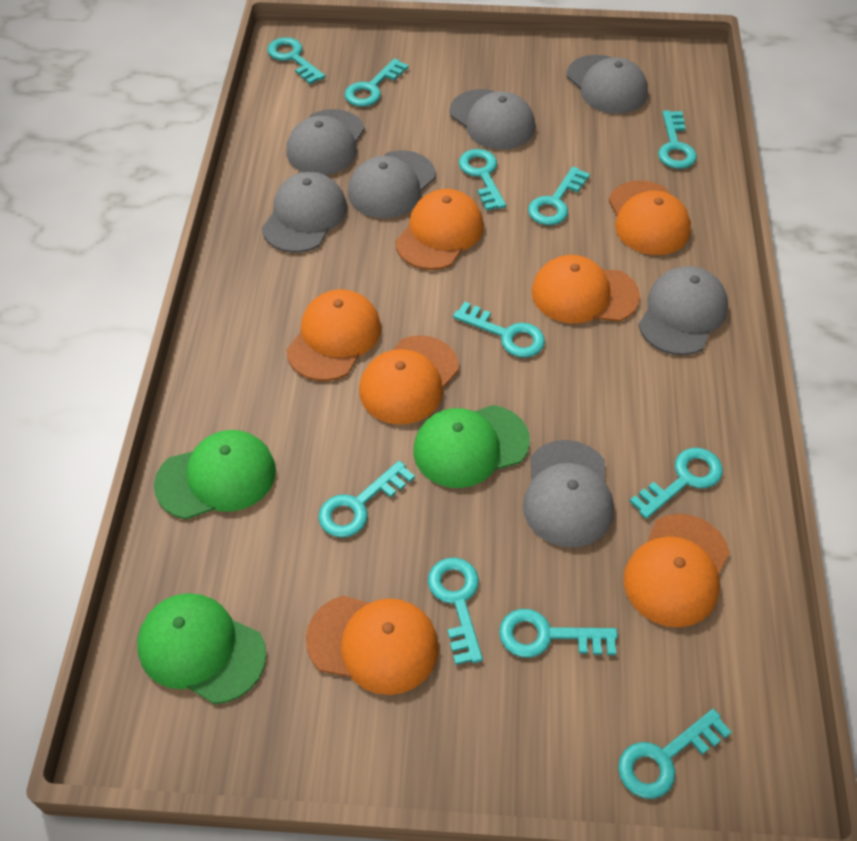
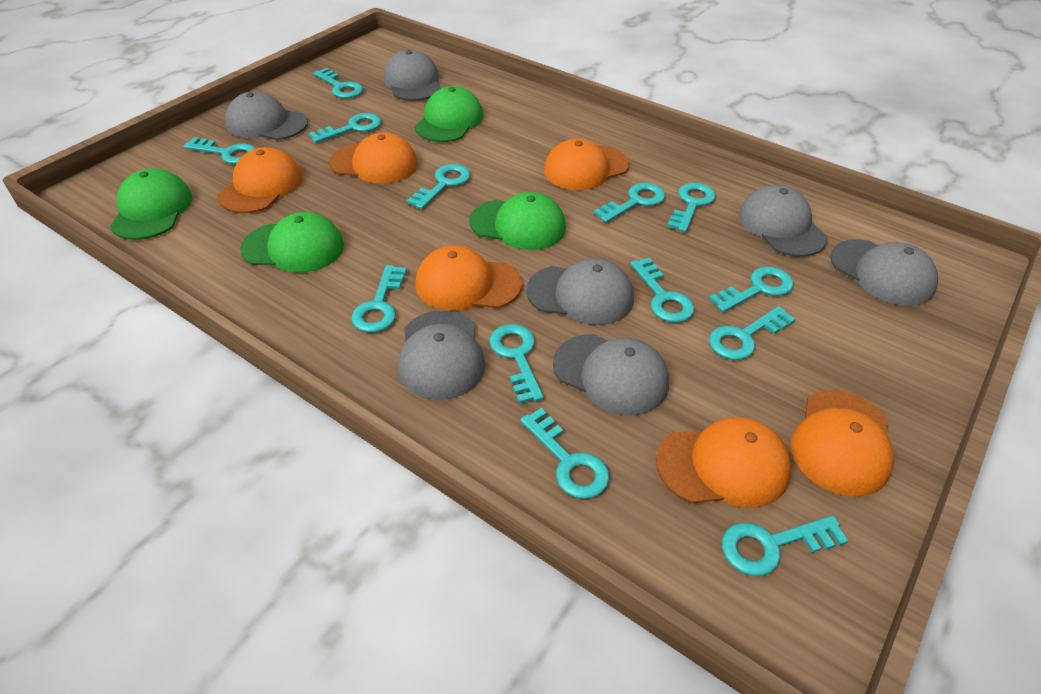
green cap: [137,593,266,704] [154,430,276,519] [413,405,530,488] = 3 -> [110,169,193,240] [240,212,344,273] [415,86,483,142] [469,192,566,250] = 4
orange cap: [287,289,381,381] [306,596,439,695] [359,335,459,425] [395,189,484,270] [532,255,640,323] [609,180,691,255] [624,514,730,628] = 7 -> [217,147,302,213] [329,132,418,184] [415,246,522,311] [544,139,629,190] [656,417,792,508] [791,390,894,497] = 6
turquoise key: [267,37,325,84] [318,461,415,538] [345,58,409,107] [428,558,483,665] [453,302,545,358] [459,149,506,211] [499,609,618,658] [528,167,590,225] [618,709,732,799] [629,448,723,519] [658,110,697,169] = 11 -> [184,137,256,164] [309,113,381,143] [313,68,363,99] [351,265,407,333] [407,164,471,209] [489,324,544,404] [520,408,609,499] [593,183,665,223] [630,258,694,323] [667,183,716,232] [709,266,793,312] [709,306,795,360] [722,516,848,576] = 13

